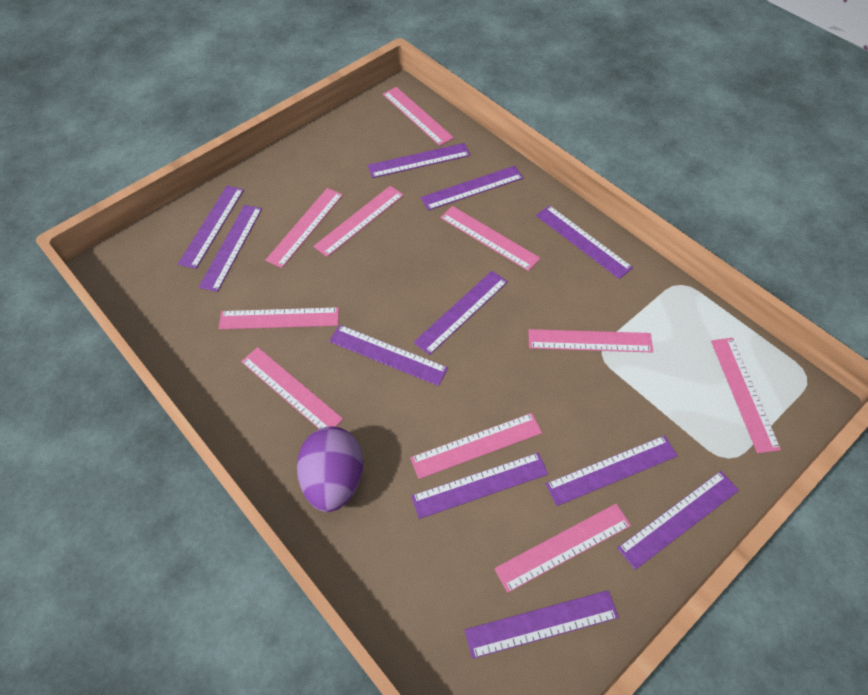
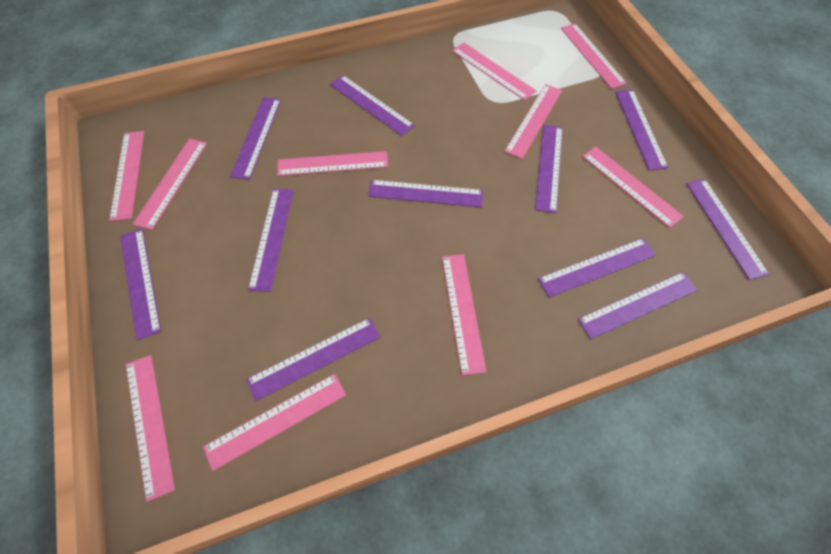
purple egg: [297,426,363,512] = 1 -> none = 0

